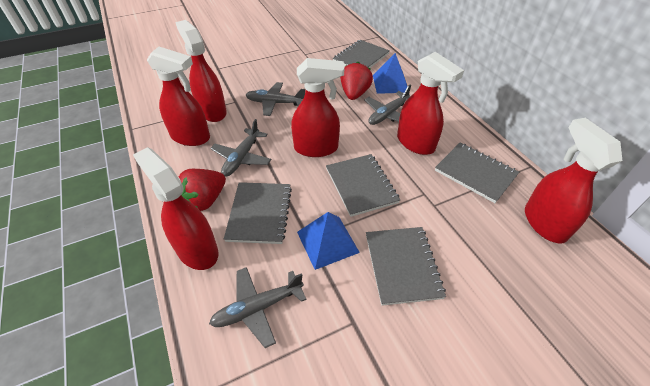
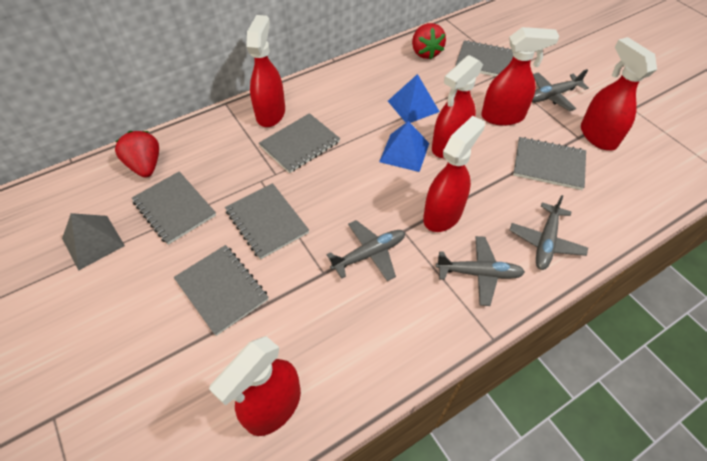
grey notebook: [224,182,292,244] [326,154,400,217] [333,40,390,68] [366,227,446,306] [435,143,519,203] = 5 -> [132,171,216,245] [174,245,269,336] [225,183,309,260] [259,113,340,173] [455,40,513,76] [513,137,586,190] = 6
grey pyramid: none = 0 -> [62,213,125,271] = 1

